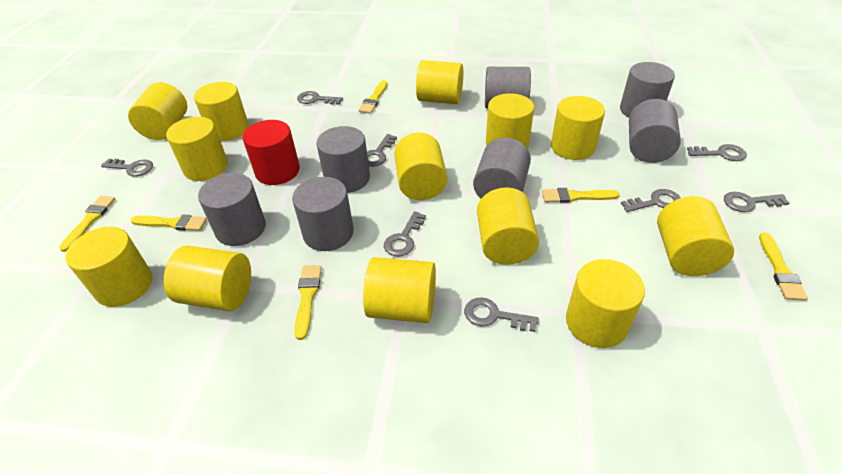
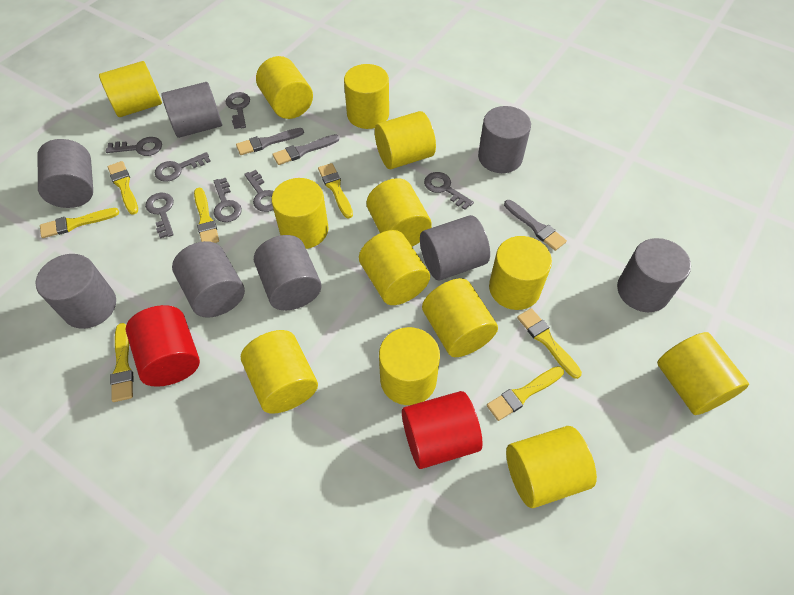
grey brush: none = 0 -> [236,128,304,155] [272,134,339,165] [504,200,567,251] = 3
grey cylinder: [198,173,266,246] [292,177,354,251] [316,126,370,193] [473,137,531,199] [485,67,531,108] [620,62,675,118] [629,99,681,163] = 7 -> [35,254,116,329] [38,139,93,208] [161,82,222,138] [172,241,245,318] [254,235,322,311] [420,215,490,280] [478,106,531,173] [617,238,691,312] = 8
grey key: [101,159,153,177] [297,91,343,104] [367,134,397,167] [384,211,426,257] [464,297,539,332] [621,189,681,212] [687,144,747,161] [724,192,789,212] = 8 -> [106,137,162,156] [145,193,174,239] [155,152,211,182] [213,178,242,222] [226,92,250,129] [244,170,274,212] [424,172,474,210] = 7
red cylinder: [242,120,300,185] = 1 -> [126,305,200,387] [402,391,483,469] = 2
yellow brush: [59,196,115,252] [131,215,207,231] [294,265,322,340] [359,80,387,114] [542,188,620,203] [759,232,808,301] = 6 -> [40,208,119,238] [108,161,138,215] [110,323,133,402] [194,188,219,243] [318,163,353,219] [487,366,564,421] [517,308,582,379] = 7

